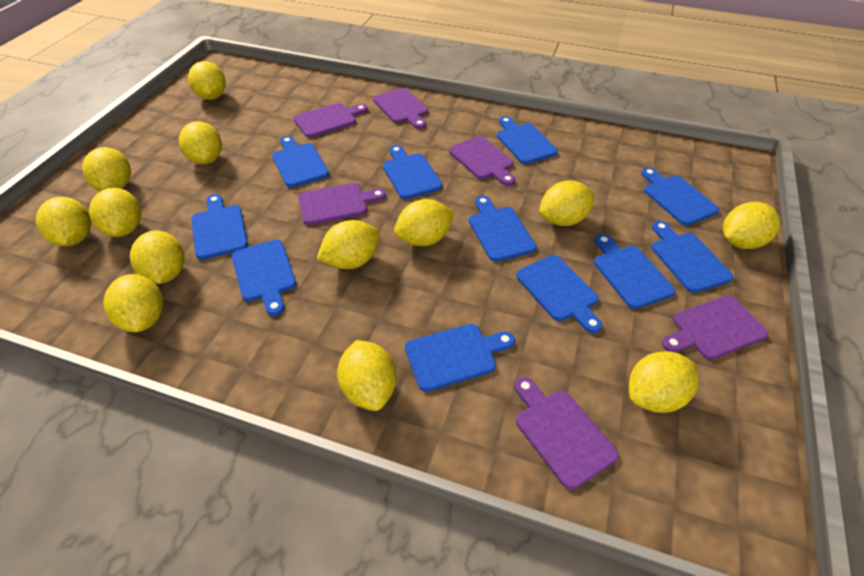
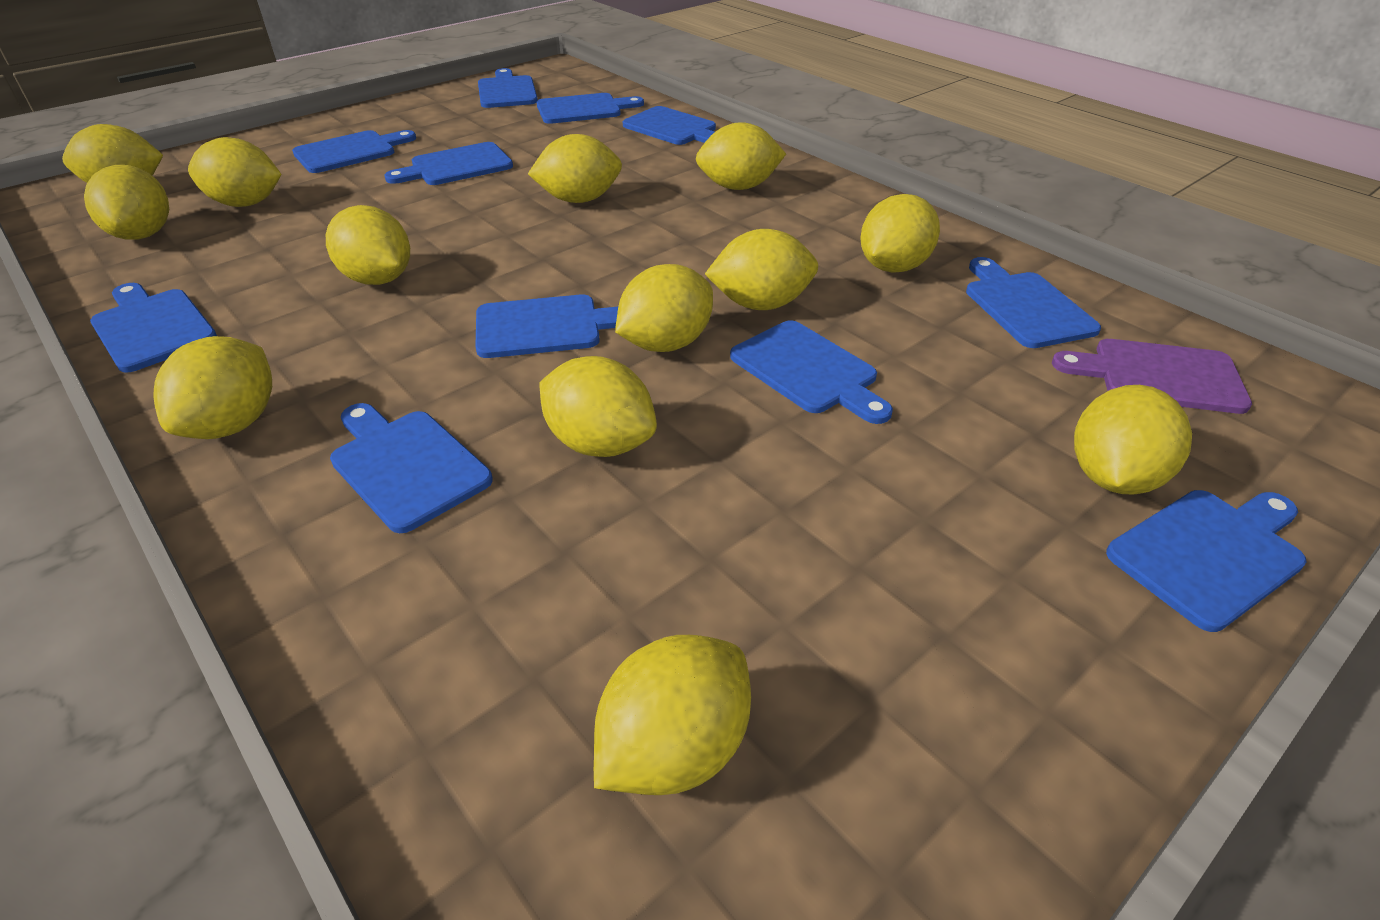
purple cutting board: [294,103,368,138] [298,183,386,225] [373,88,428,129] [449,136,515,186] [514,377,619,490] [662,295,768,360] = 6 -> [1052,339,1252,414] = 1

